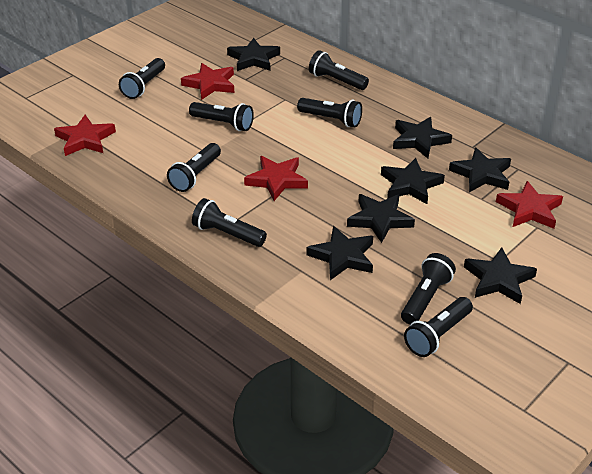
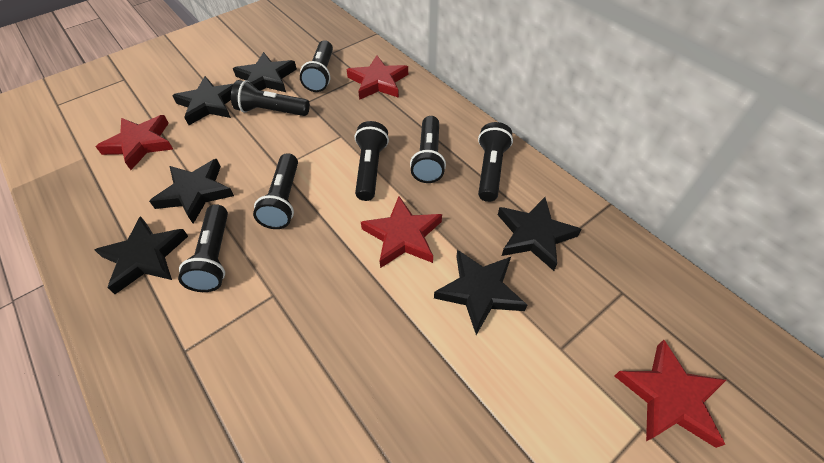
black flashlight: [119,58,165,99] [167,143,221,192] [189,102,254,131] [192,198,267,247] [297,98,362,127] [309,50,369,90] [401,253,456,325] [404,297,473,357] = 8 -> [178,204,228,292] [231,80,310,116] [253,153,298,229] [300,40,333,92] [355,121,389,201] [410,116,446,183] [478,122,513,202] = 7
black star: [227,38,280,71] [306,226,373,280] [347,194,415,243] [381,158,445,204] [393,117,452,158] [449,147,511,192] [464,248,537,304] = 7 -> [95,216,188,294] [149,159,234,224] [172,76,233,125] [233,52,297,92] [434,250,527,335] [498,197,581,271] = 6

